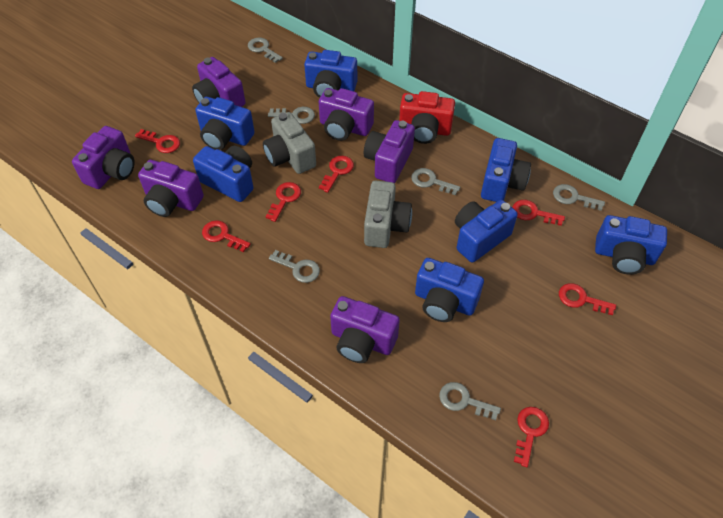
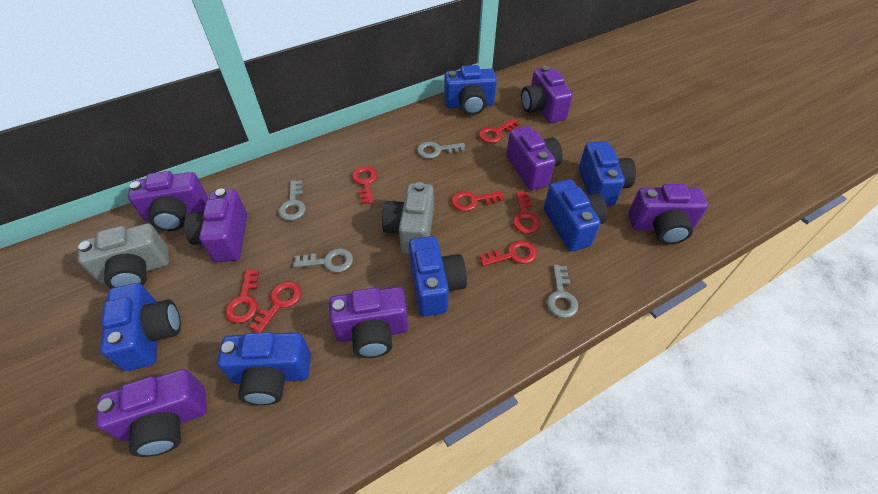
blue camera: [193,146,254,202] [195,97,255,150] [304,50,357,98] [415,258,484,322] [455,200,518,263] [481,138,531,202] [595,215,667,274] = 7 -> [100,283,181,371] [217,332,311,405] [409,236,467,317] [444,65,497,115] [544,179,608,251] [579,141,636,206] = 6
grey key: [248,38,283,63] [268,107,315,124] [269,250,320,283] [411,168,460,195] [439,382,501,420] [553,184,605,211] = 6 -> [278,180,306,221] [293,248,353,273] [417,141,465,159] [547,265,579,318] = 4
purple camera: [72,126,135,189] [138,160,204,217] [192,57,246,107] [319,88,374,141] [330,296,400,363] [364,120,415,183] = 6 -> [96,369,207,457] [128,171,208,231] [184,188,248,262] [329,287,408,358] [506,126,563,190] [521,66,573,123] [629,184,708,245] = 7
red camera: [399,91,455,144] = 1 -> none = 0

